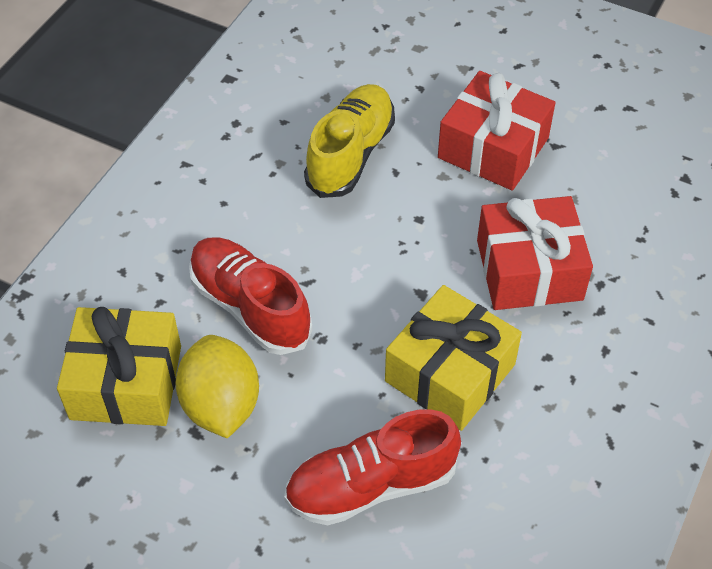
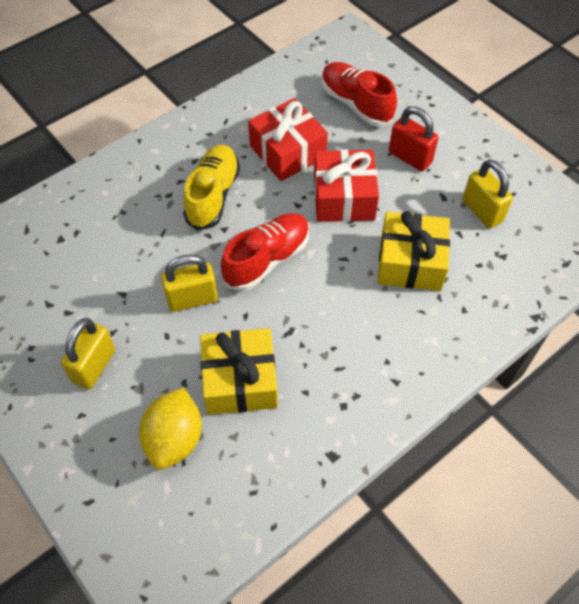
red padlock: none = 0 -> [389,106,438,171] = 1
yellow padlock: none = 0 -> [61,318,115,389] [161,254,218,312] [462,159,513,228] = 3

